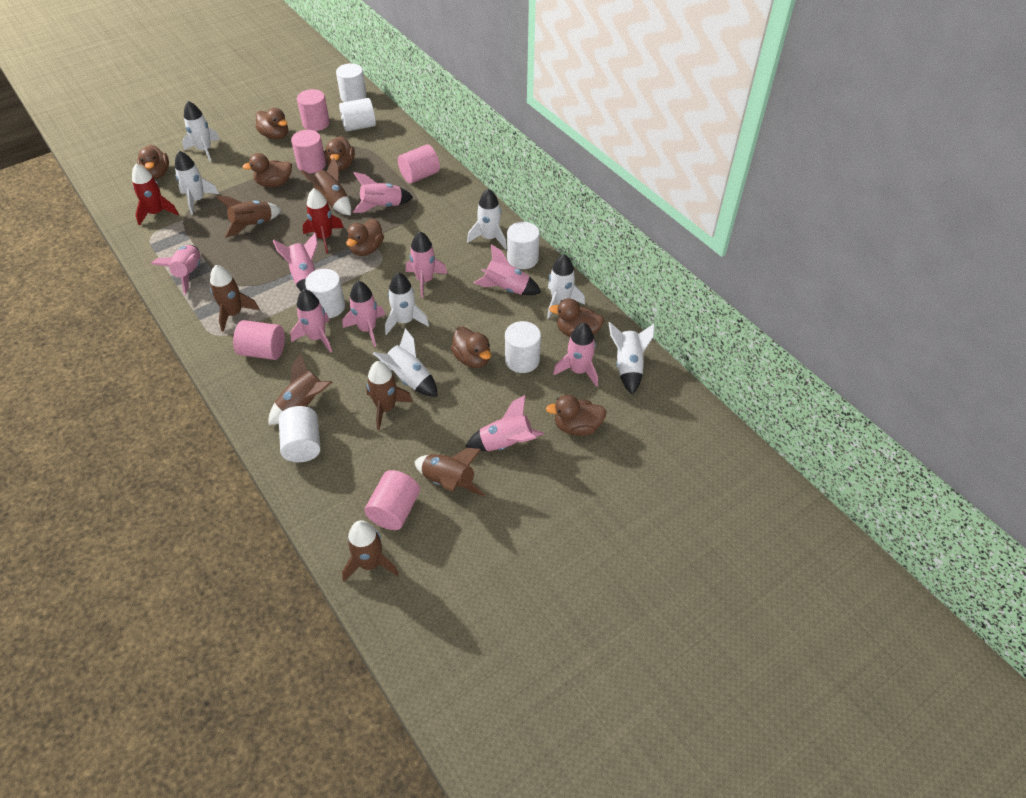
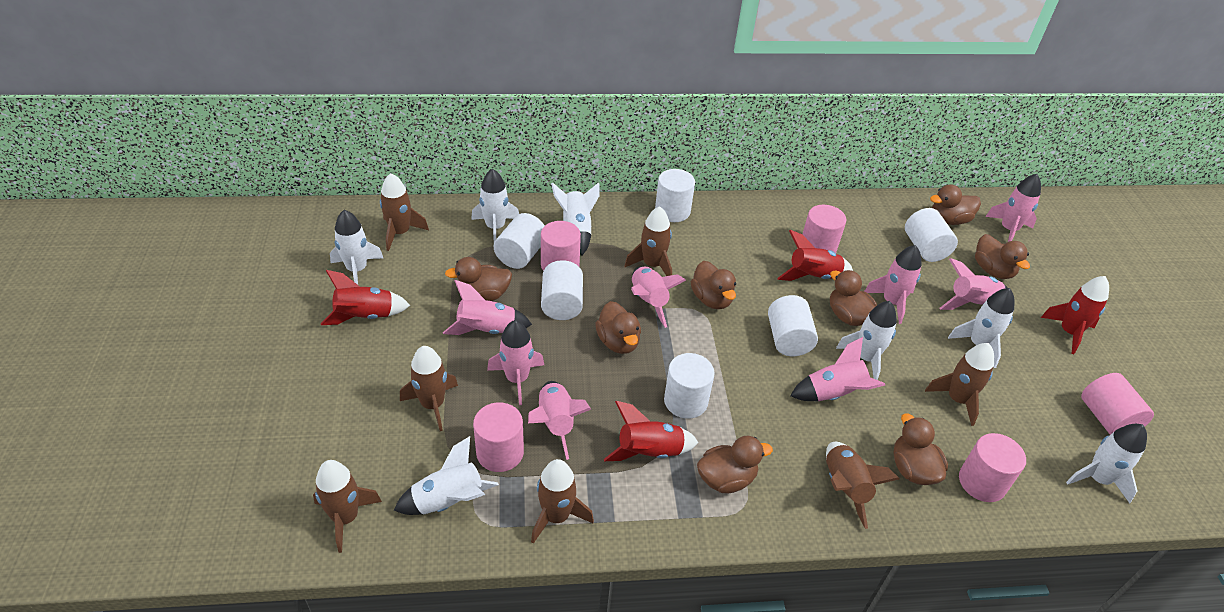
pink rocket: [151,245,200,295] [273,233,318,291] [290,289,332,353] [342,281,385,347] [353,172,413,213] [406,231,448,298] [465,395,544,451] [474,244,541,295] [553,323,598,387] = 9 -> [443,280,532,335] [487,320,544,405] [528,381,591,460] [631,266,686,328] [790,337,885,401] [864,245,922,324] [939,258,1008,310] [985,174,1041,242] = 8
red rocket: [132,164,179,226] [302,188,344,253] = 2 -> [321,270,410,325] [604,401,699,461] [777,230,853,281] [1041,276,1109,354] = 4

